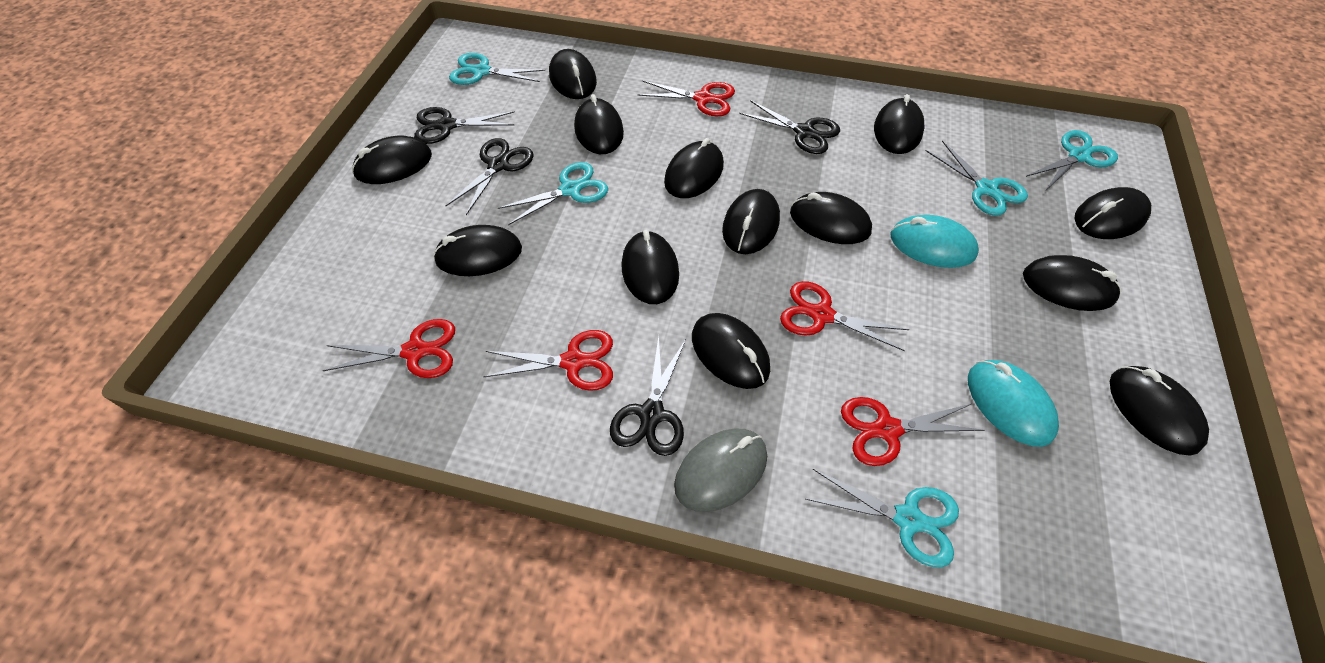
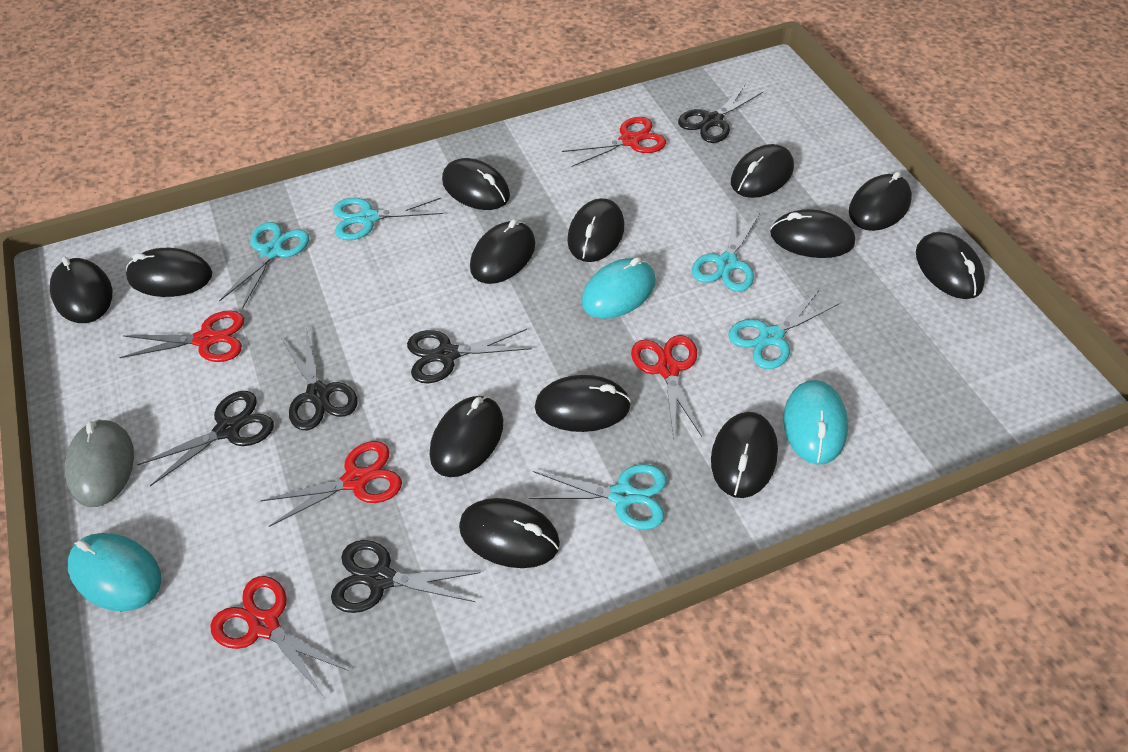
black scissors: [414,107,515,144] [445,138,534,215] [610,335,686,456] [740,100,840,154] = 4 -> [137,391,274,486] [282,328,358,430] [331,540,481,613] [407,329,532,383] [678,84,763,143] = 5
turquoise mouse: [891,215,979,268] [968,360,1059,447] = 2 -> [67,533,161,611] [582,257,655,319] [783,380,848,465] = 3

